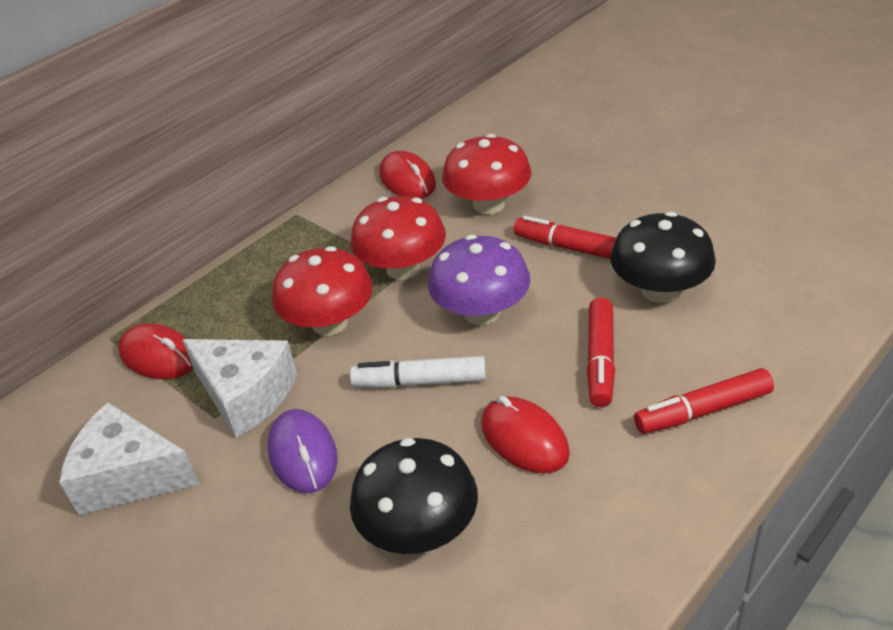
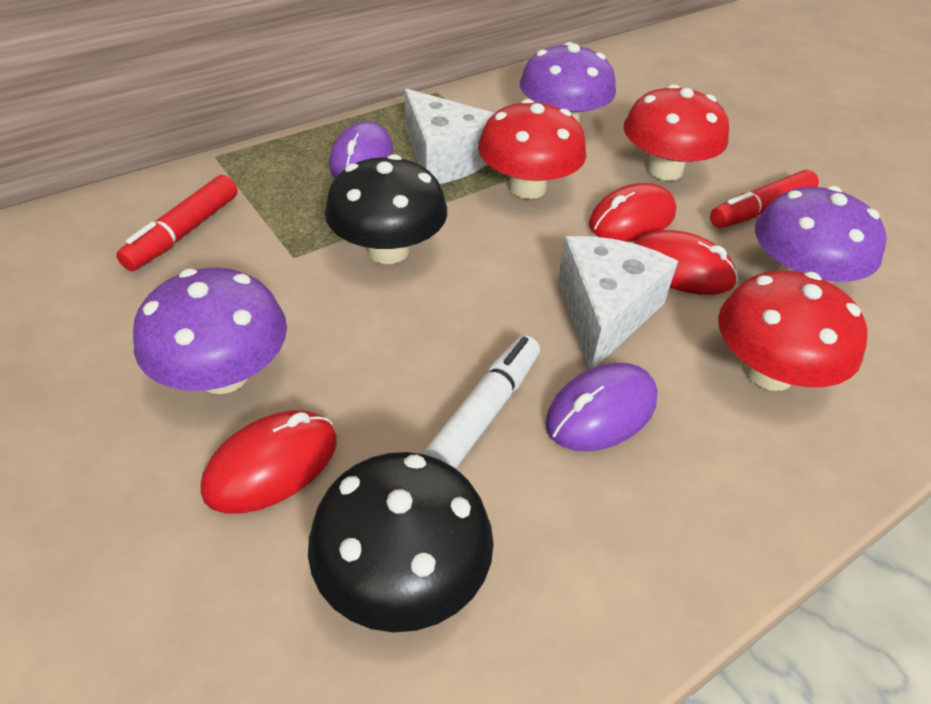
purple mouse: [268,409,337,493] = 1 -> [329,121,393,178] [545,363,658,451] = 2
purple mushroom: [428,235,530,325] = 1 -> [133,268,287,394] [520,42,616,123] [755,186,887,282] = 3
red marker: [514,216,616,259] [587,298,615,407] [634,368,774,434] = 3 -> [116,175,237,271] [710,170,819,228] = 2

